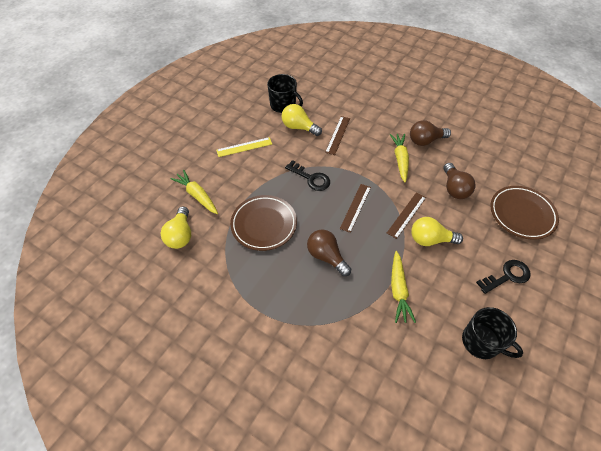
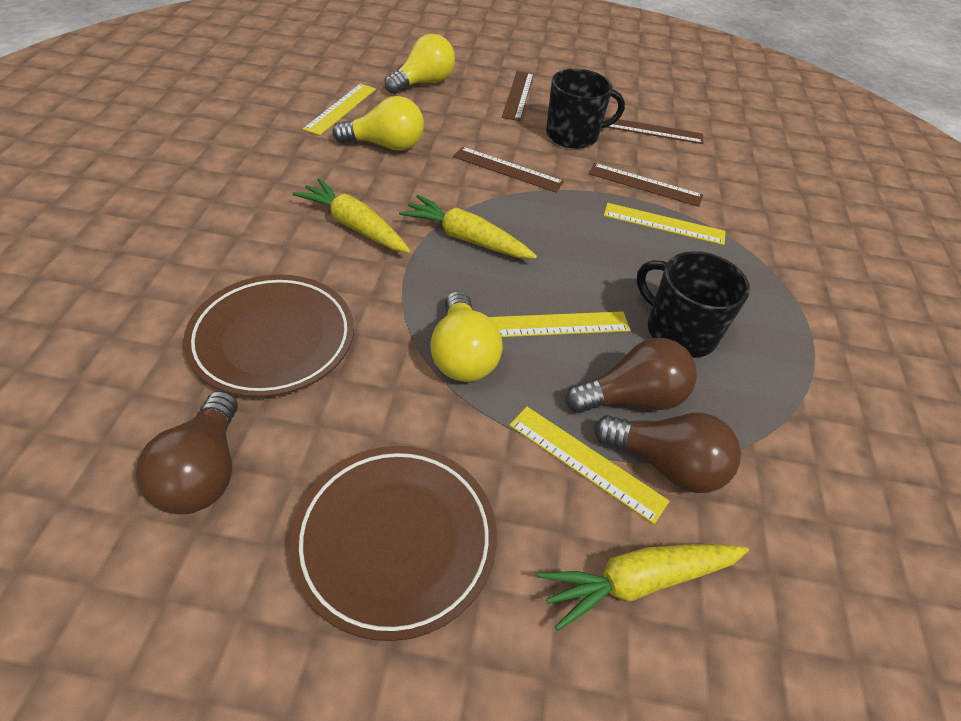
black key: [285,160,330,191] [476,260,531,294] = 2 -> none = 0
brown ruler: [325,116,350,155] [340,184,371,233] [387,192,426,239] = 3 -> [453,147,564,193] [502,71,534,121] [589,163,703,207] [603,117,704,144] = 4
yellow ruler: [216,137,272,157] = 1 -> [303,84,376,135] [489,311,630,337] [509,406,669,524] [604,203,726,245] = 4

